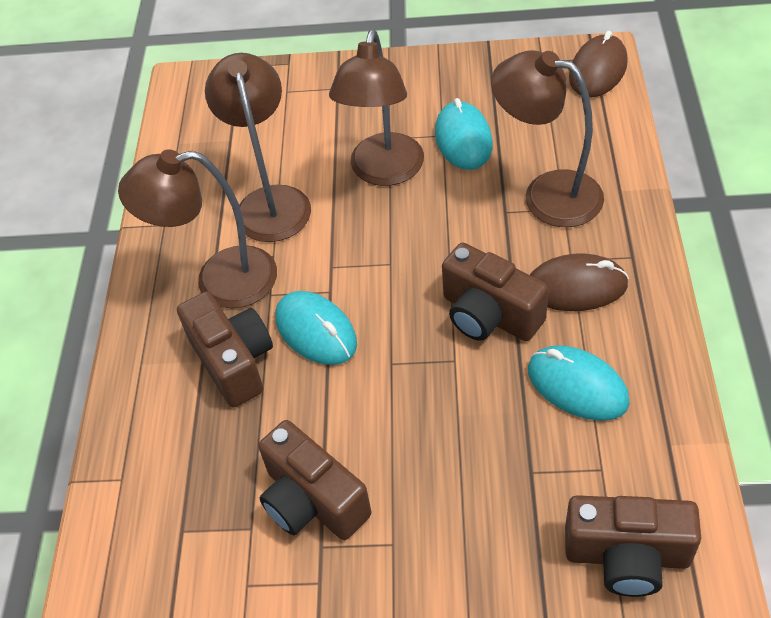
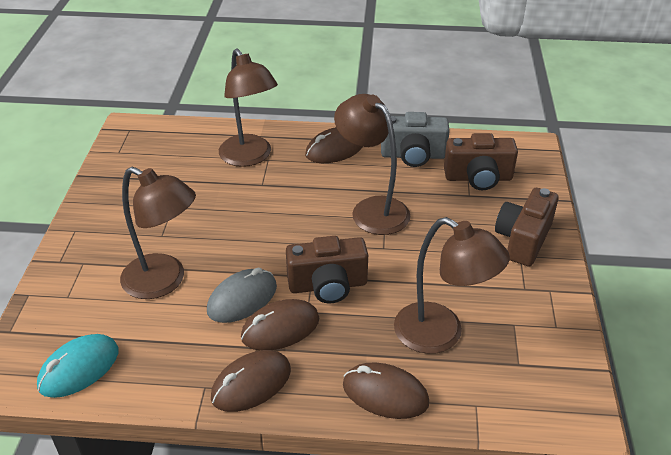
brown camera: [177,292,273,408] [258,420,372,540] [442,243,549,341] [565,495,701,597] = 4 -> [286,236,368,303] [444,133,518,190] [495,188,559,267] = 3
brown mouse: [530,253,629,311] [569,31,628,97] = 2 -> [211,350,291,412] [241,299,319,351] [305,127,362,163] [343,362,429,419] = 4
grey camera: none = 0 -> [381,112,450,167] = 1
grey mouse: none = 0 -> [207,268,277,323] = 1
turquoise mouse: [276,291,357,365] [435,98,493,170] [528,345,630,421] = 3 -> [37,334,118,398] = 1

